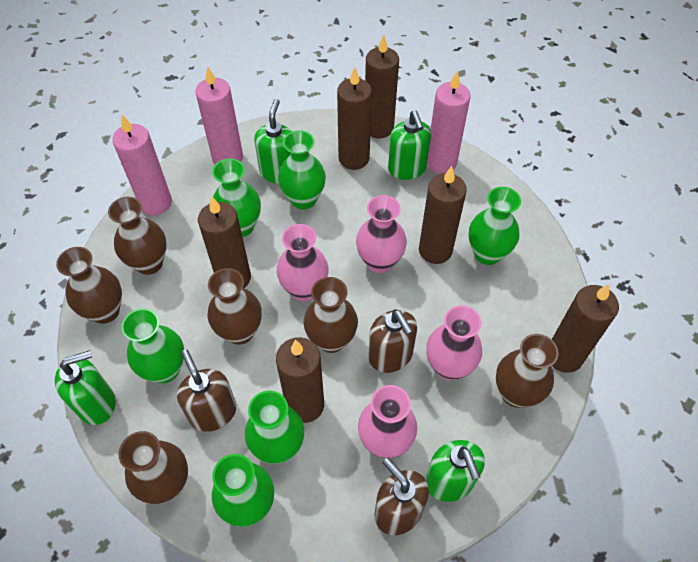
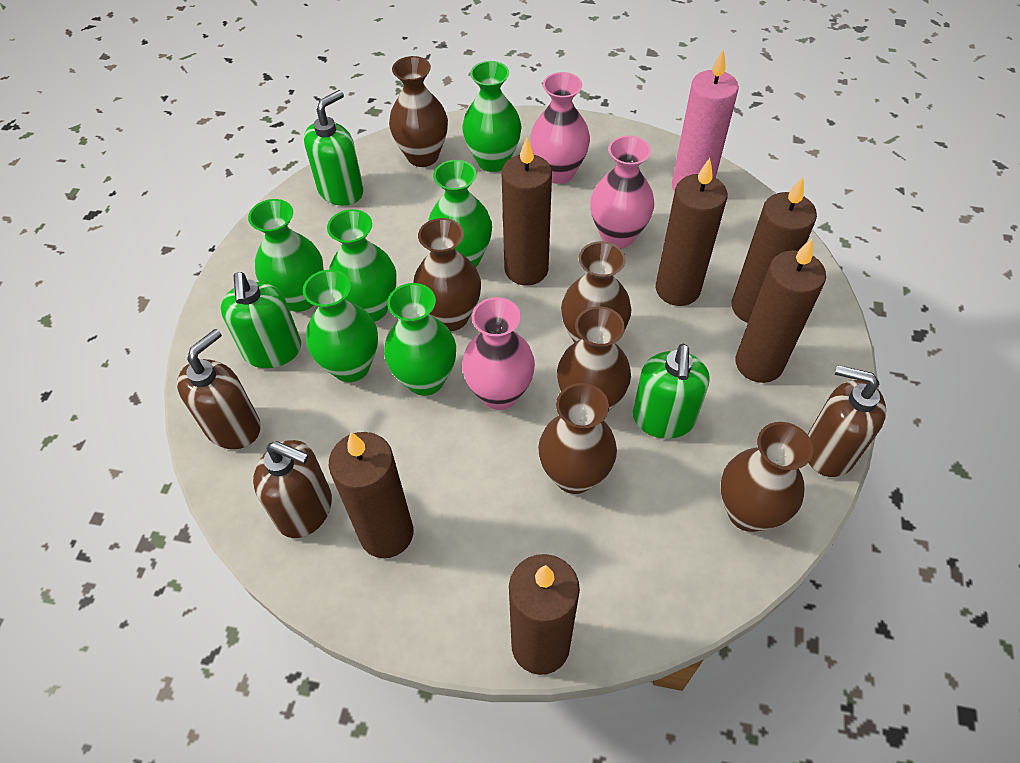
green soap dispenser: [55,350,115,425] [254,99,292,184] [388,111,431,180] [425,440,485,502] = 4 -> [221,272,301,368] [304,90,364,206] [633,344,710,439] = 3
pink candle: [112,115,172,215] [195,66,243,164] [427,71,471,174] = 3 -> [672,50,739,192] = 1
pink vase: [277,224,329,301] [356,195,407,273] [358,385,417,458] [426,305,482,380] = 4 -> [462,297,535,410] [530,72,590,184] [590,135,655,249] = 3

